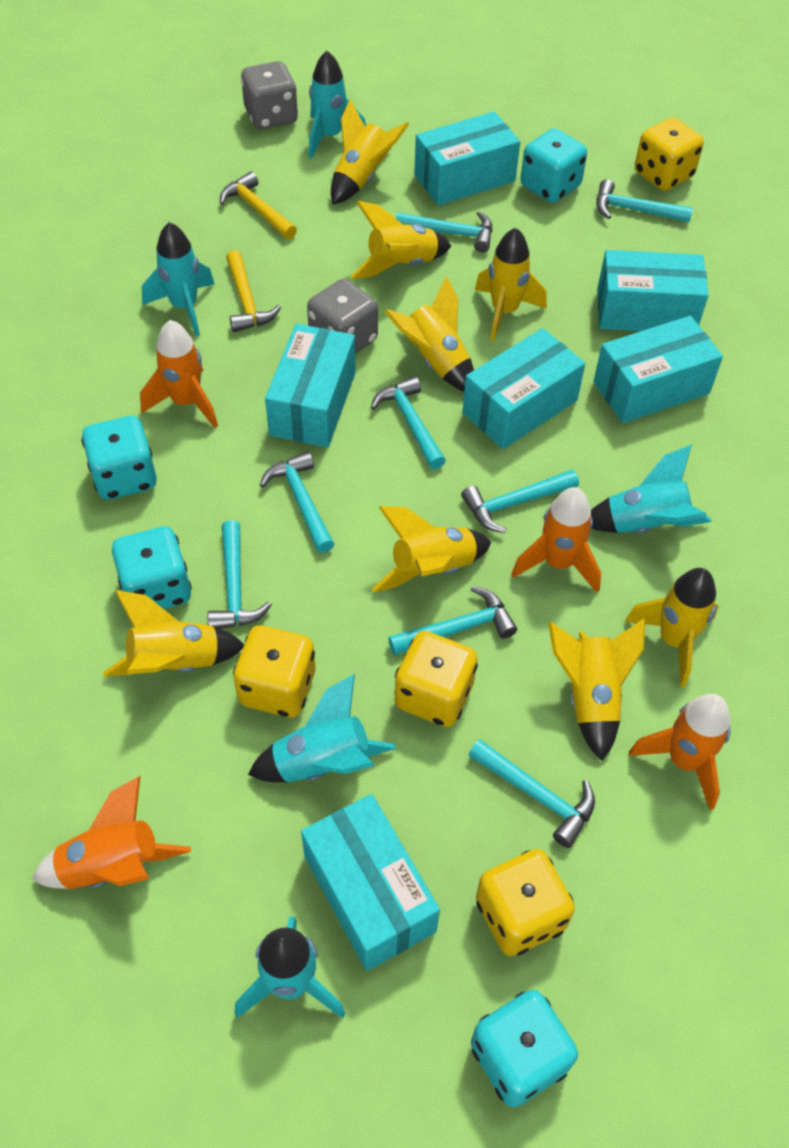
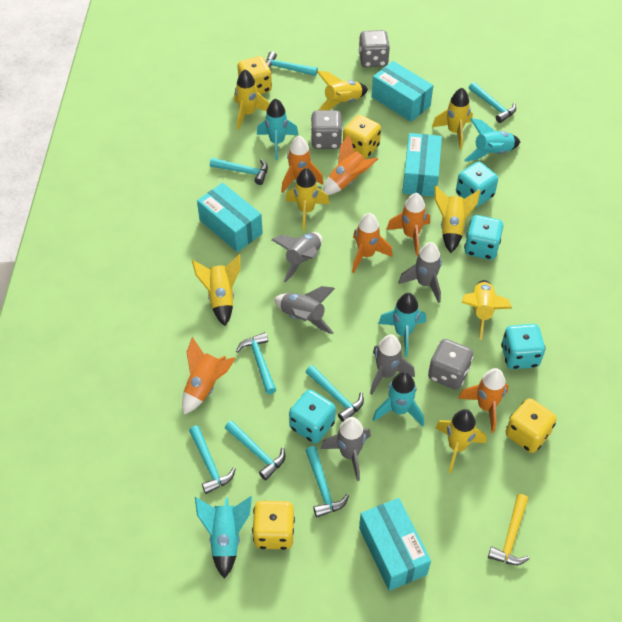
grey dice: [241,61,298,130] [307,279,378,354] = 2 -> [311,110,342,149] [359,30,390,67] [428,339,473,390] = 3
grey rocket: none = 0 -> [272,232,322,283] [274,286,335,334] [321,417,371,481] [370,334,415,394] [398,242,442,303] = 5
orange rocket: [32,776,191,889] [140,320,218,428] [511,487,601,593] [629,694,731,810] = 4 -> [182,337,236,414] [281,136,324,193] [323,135,378,195] [352,213,393,273] [386,193,430,256] [458,368,509,433] = 6
turquoise box: [265,324,355,447] [301,794,440,971] [414,111,520,205] [462,328,585,449] [593,316,723,423] [597,250,709,331] = 6 -> [197,183,263,252] [359,498,431,591] [372,61,433,122] [402,133,442,197] = 4
yellow hammer: [220,171,297,240] [226,250,281,332] = 2 -> [488,494,529,565] = 1

